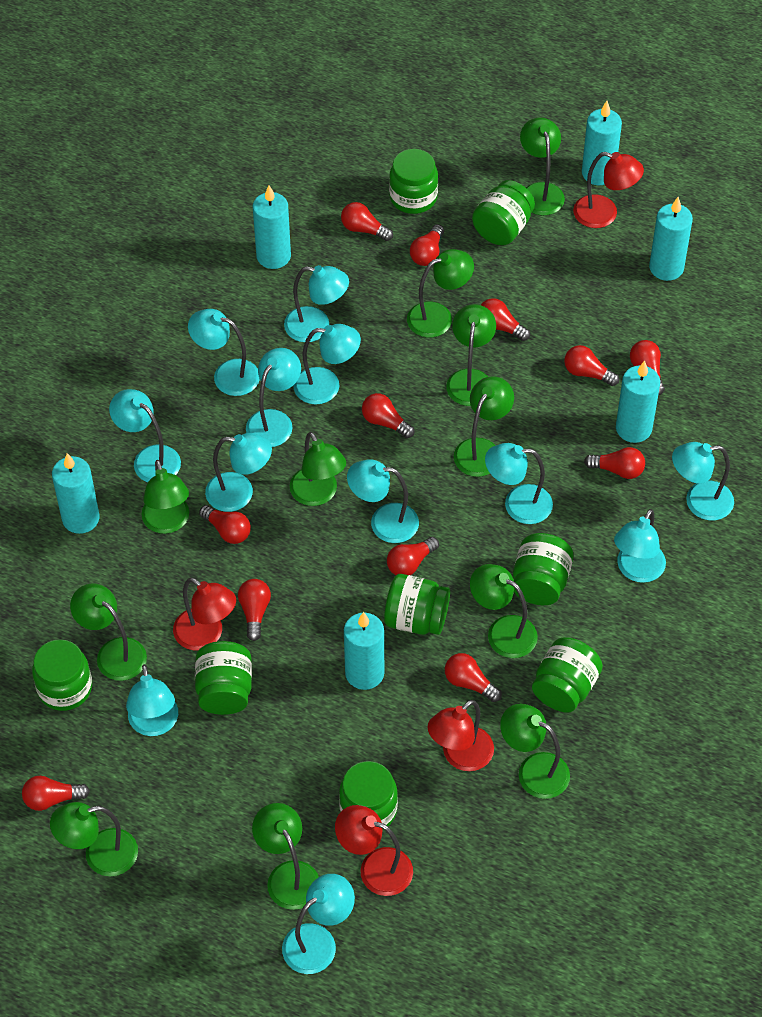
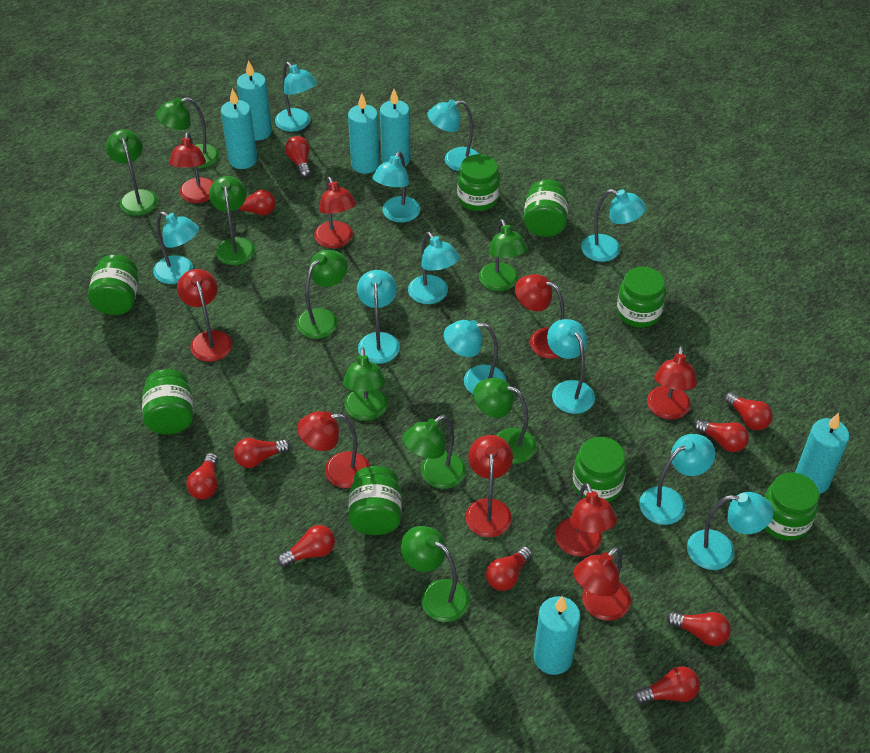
green lamp: [50,802,138,876] [70,583,147,681] [141,460,189,534] [252,803,319,910] [290,432,346,506] [407,249,474,338] [446,304,496,406] [454,376,514,477] [470,564,538,658] [500,704,570,799] [520,117,565,216] = 11 -> [106,129,158,216] [156,97,219,168] [209,176,255,265] [297,250,348,339] [343,347,388,421] [401,526,470,622] [403,415,466,489] [473,378,536,464] [479,219,527,291] = 9
red lamp: [173,578,236,650] [335,805,413,896] [428,700,494,771] [573,152,644,228] = 4 -> [169,132,214,203] [177,269,232,362] [297,411,370,488] [314,177,356,248] [465,435,513,537] [515,274,565,359] [555,483,617,557] [573,547,631,621] [647,346,697,420] = 9
red light bulb: [22,776,90,811] [199,505,251,544] [238,579,271,641] [341,202,393,241] [362,393,414,438] [387,537,439,575] [410,224,444,266] [445,653,502,702] [481,298,530,341] [564,345,619,386] [584,447,645,479] [630,340,665,395] = 12 -> [186,453,218,500] [231,190,276,215] [234,438,290,468] [278,525,335,567] [285,136,311,177] [486,546,532,591] [634,666,700,704] [667,611,731,646] [694,419,749,452] [725,392,773,430] = 10
turquoise lamp: [109,389,181,482] [126,664,178,736] [188,309,260,396] [205,433,272,512] [246,348,301,447] [282,874,355,974] [284,265,349,342] [293,324,361,405] [347,459,419,543] [485,443,553,524] [614,509,666,583] [672,442,734,520] = 12 -> [153,211,199,284] [275,62,317,132] [357,270,400,364] [373,151,420,223] [408,232,460,304] [427,99,479,171] [444,320,506,394] [547,319,595,414] [581,189,646,262] [639,434,715,525] [687,492,774,570] = 11

